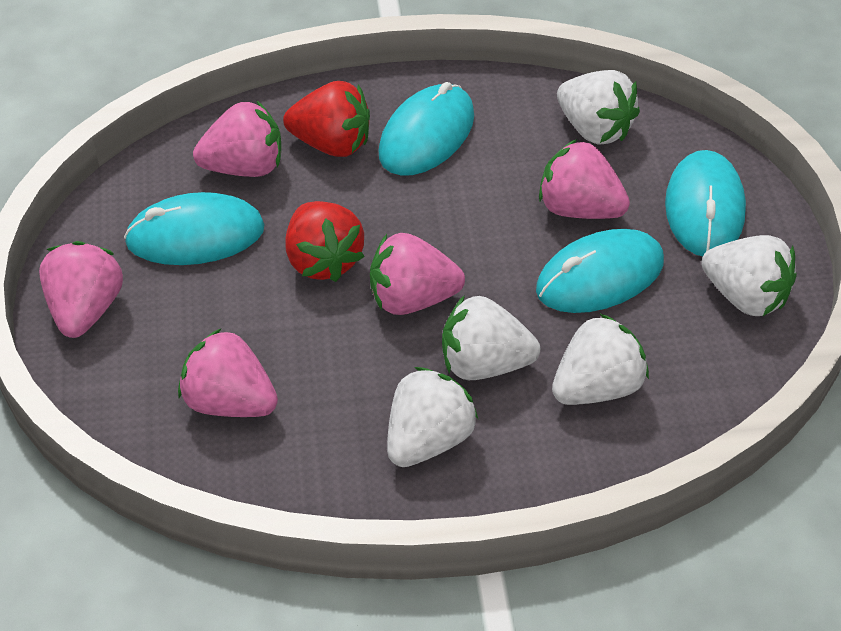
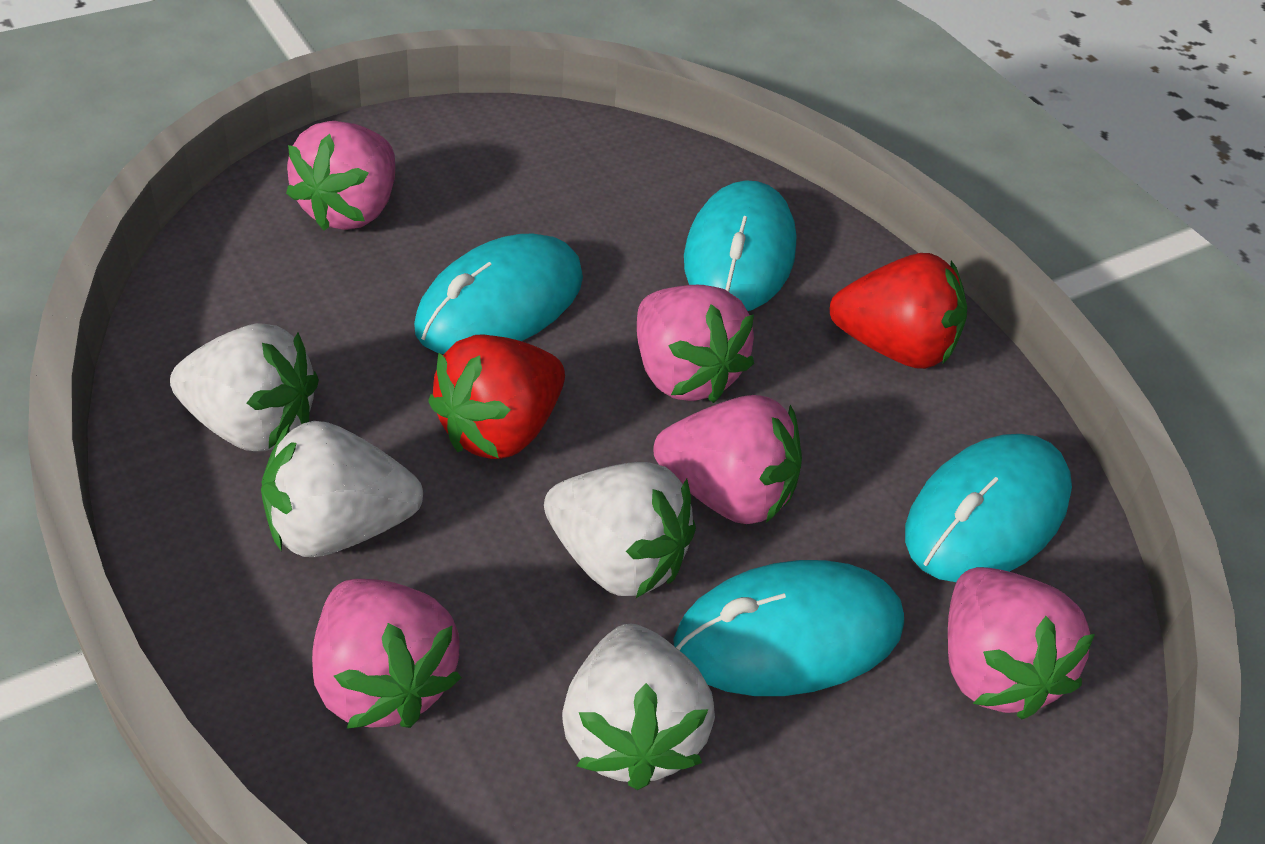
white strawberry: [387,367,478,467] [442,295,540,380] [552,314,649,405] [557,70,640,145] [701,235,797,316] = 5 -> [170,323,319,451] [261,421,423,557] [544,462,696,598] [562,624,715,790] = 4

